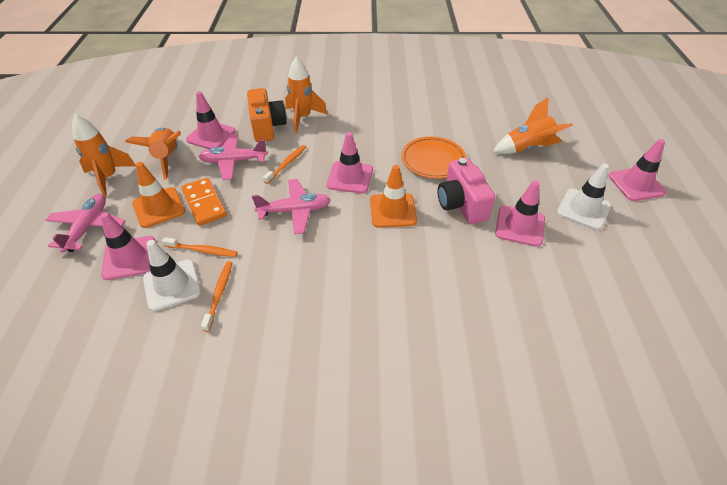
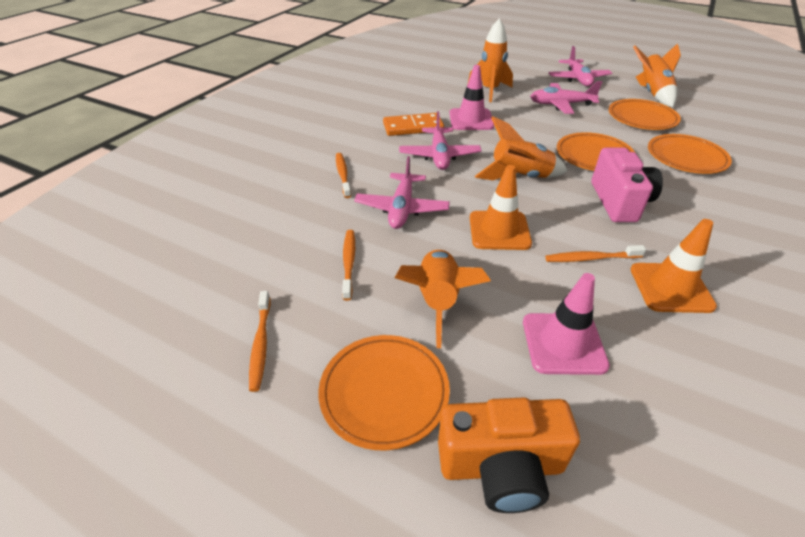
orange plate: [401,137,467,179] = 1 -> [318,335,450,450] [557,132,634,171] [609,99,681,130] [648,134,732,174] = 4
orange toothbrush: [162,237,238,257] [201,261,232,332] [263,145,306,184] = 3 -> [249,291,271,392] [336,153,351,198] [342,230,355,301] [545,245,646,262] = 4
pink plane: [45,194,126,253] [198,134,268,180] [252,179,331,234] = 3 -> [354,156,450,229] [399,111,482,170] [530,81,602,114] [549,46,612,86] = 4
pink traffic cone: [100,212,156,280] [186,91,236,149] [326,132,373,193] [495,180,545,247] [609,139,667,201] = 5 -> [449,65,494,130] [523,273,610,375] = 2
white traffic cone: [143,240,201,311] [557,164,611,230] = 2 -> none = 0

